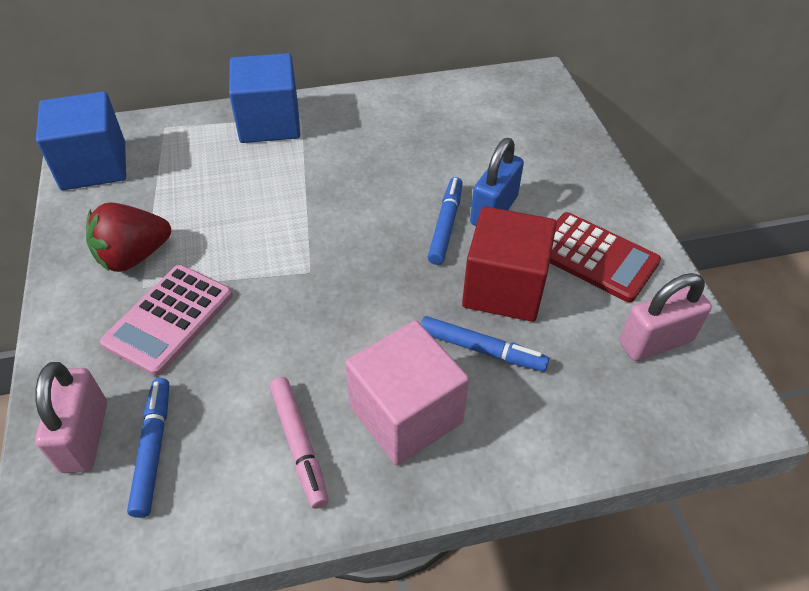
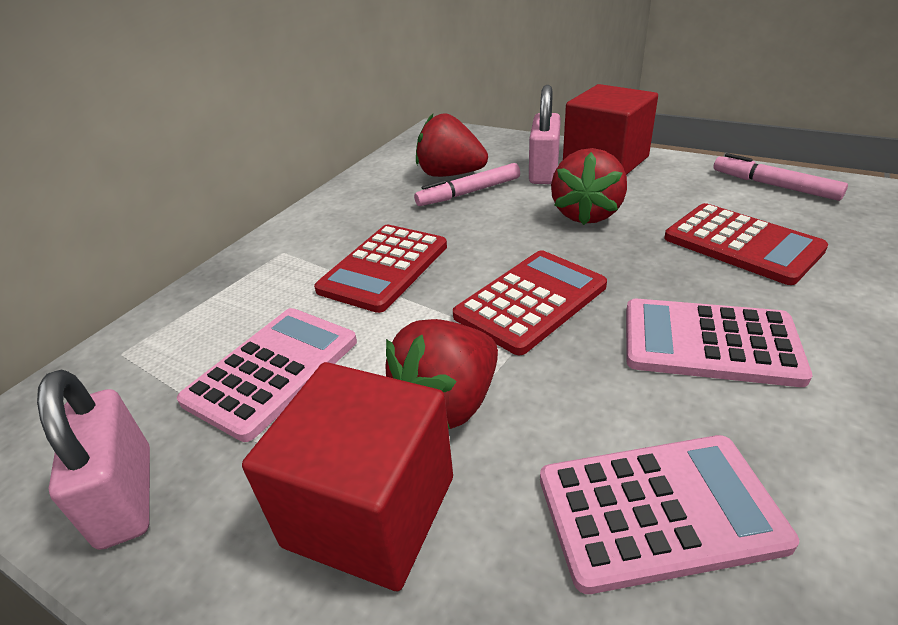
blue cube: [36,91,126,190] [229,53,300,143] = 2 -> none = 0
blue marker: [127,378,169,518] [421,316,549,372] [428,177,463,265] = 3 -> none = 0
blue padlock: [470,138,524,226] = 1 -> none = 0
pink calculator: [100,265,233,376] = 1 -> [177,308,357,442] [540,435,799,594] [626,299,812,387] = 3
pink cube: [345,321,469,465] = 1 -> none = 0
pink marker: [270,377,328,509] = 1 -> [414,163,520,206] [713,153,848,201] = 2
red calculator: [550,212,661,302] = 1 -> [314,225,447,313] [453,250,607,355] [664,203,828,285] = 3
red cube: [462,206,557,322] = 1 -> [242,362,453,591] [563,84,658,175] = 2
red strawberry: [86,202,171,272] = 1 -> [385,319,498,429] [416,113,488,177] [551,148,627,225] = 3

